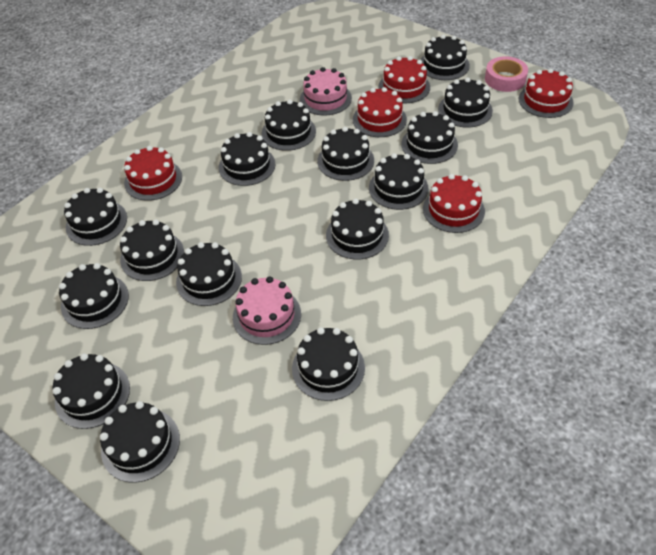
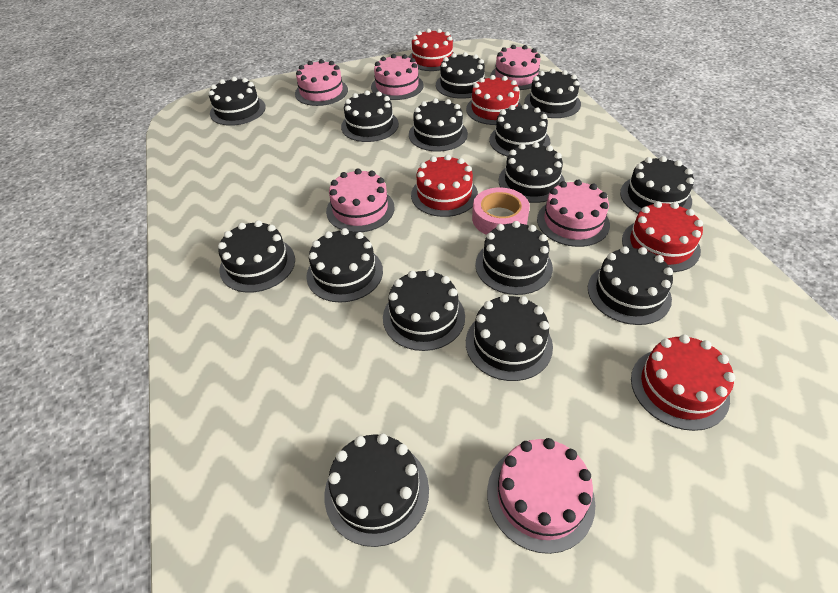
pink cake: [233,276,301,345] [300,67,352,116] = 2 -> [295,59,348,106] [326,168,395,233] [371,54,424,100] [487,438,595,554] [490,45,541,90] [537,180,610,247] = 6

